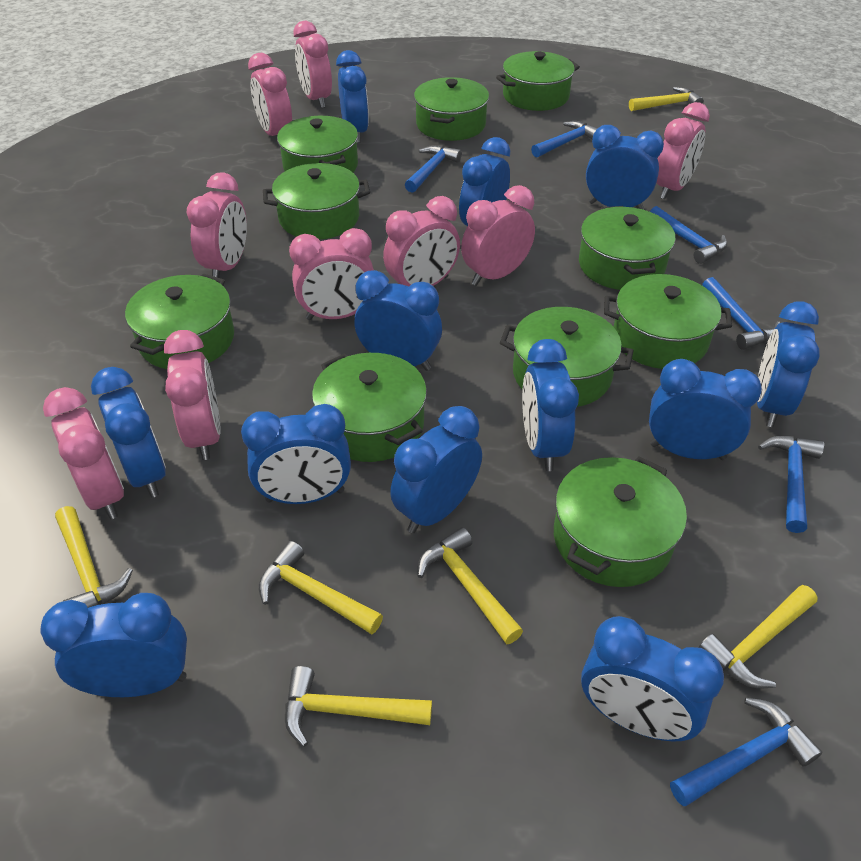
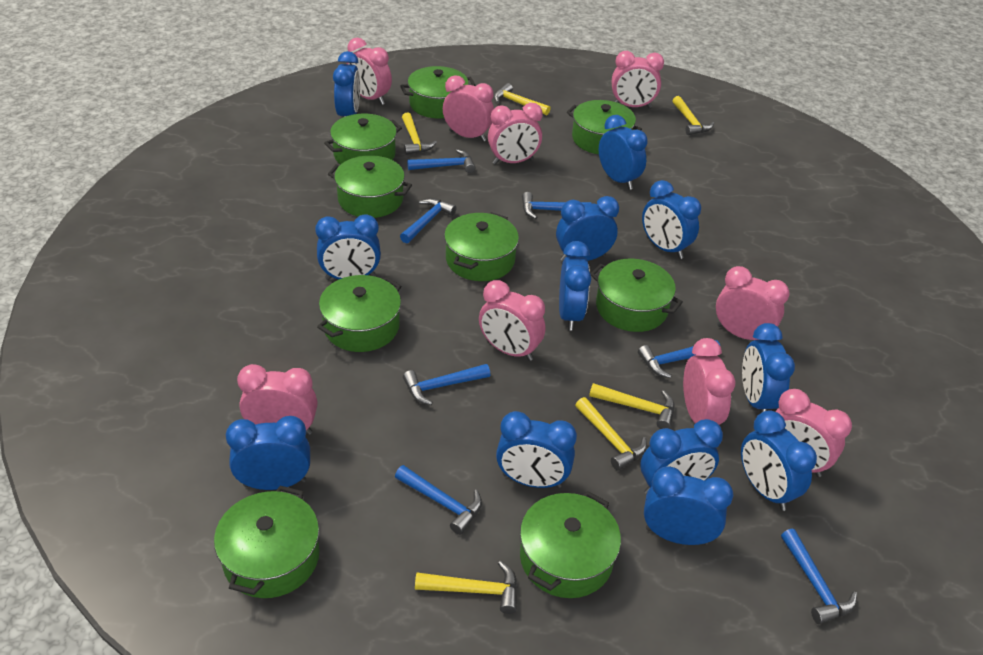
blue hammer: [405,145,462,193] [531,121,598,158] [650,206,728,264] [670,697,822,806] [702,277,780,350] [758,436,824,533] = 6 -> [395,465,482,535] [400,198,457,243] [403,364,490,405] [407,149,475,173] [522,192,591,219] [638,340,720,378] [781,529,857,624] = 7
green pot: [125,274,234,369] [263,163,370,239] [277,116,358,172] [312,353,427,462] [414,77,489,141] [496,51,580,111] [500,307,634,407] [554,456,687,587] [579,206,676,290] [604,274,732,369] = 10 -> [214,486,320,598] [317,275,401,352] [324,113,402,165] [328,155,412,218] [400,66,476,119] [444,212,519,281] [520,491,621,598] [567,100,642,154] [591,259,683,332] = 9

